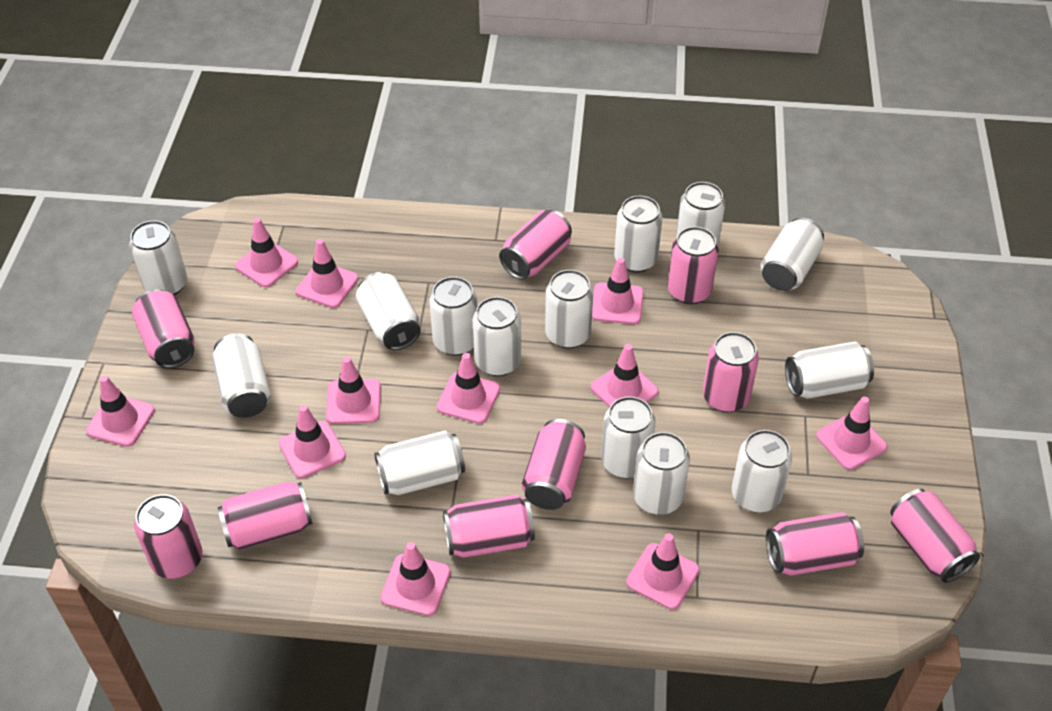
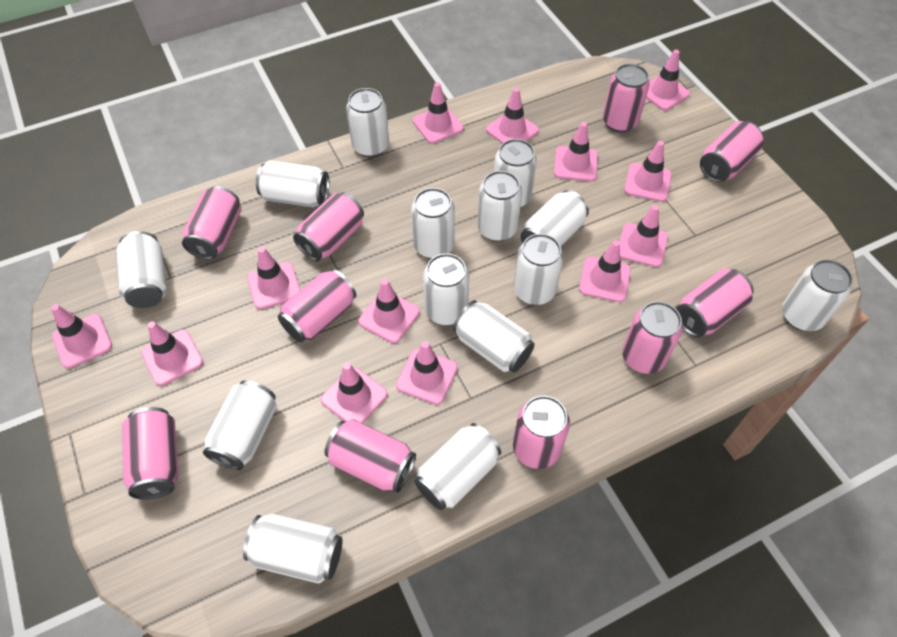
pink traffic cone: [86,376,155,447] [235,218,298,287] [279,405,346,478] [296,239,358,308] [326,357,381,424] [380,542,451,616] [437,353,500,424] [591,344,659,407] [592,258,644,324] [626,533,699,610] [816,397,887,470] = 11 -> [51,304,112,369] [141,321,203,386] [247,247,300,309] [321,363,388,423] [358,279,420,343] [396,341,458,405] [413,82,463,144] [486,88,539,143] [554,122,598,181] [579,240,631,302] [619,205,668,267] [624,141,672,202] [646,50,690,110] = 13

